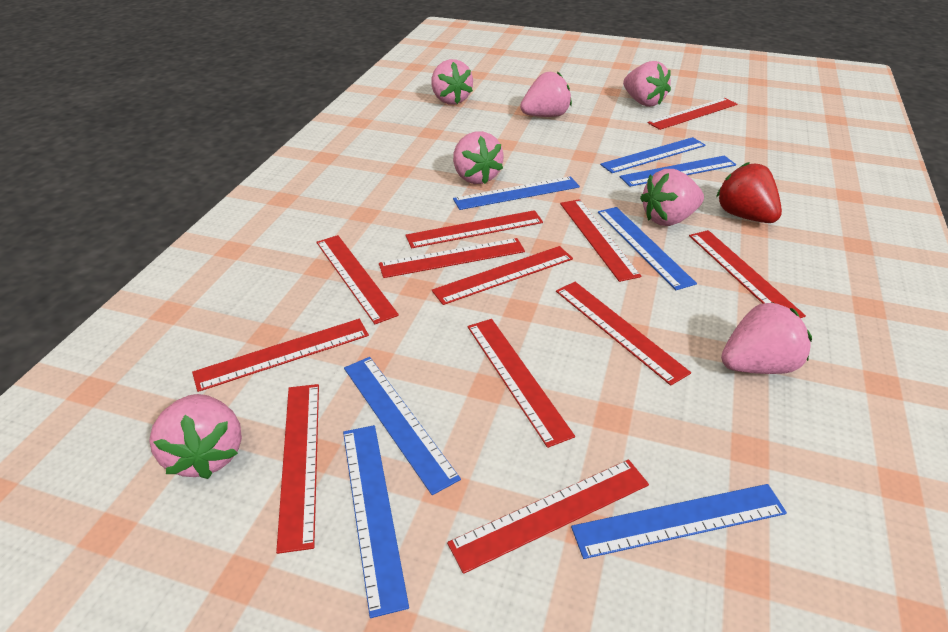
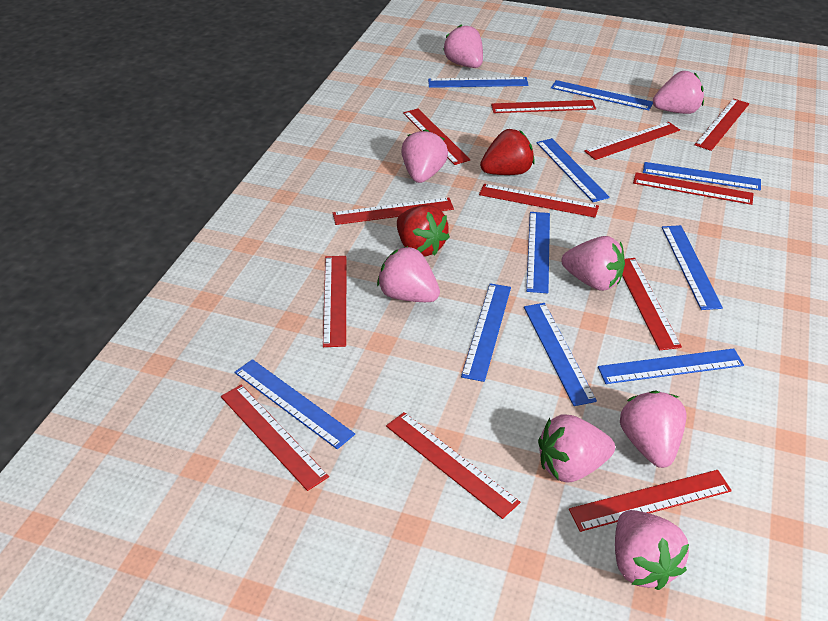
blue ruler: [343,425,409,618] [344,357,461,495] [453,176,580,210] [571,484,787,559] [598,207,697,290] [600,137,706,173] [619,155,736,187] = 7 -> [234,359,355,449] [428,77,529,88] [461,283,511,382] [524,303,597,406] [526,212,550,293] [537,138,610,202] [551,80,653,110] [598,348,744,384] [643,162,761,190] [662,225,723,310] = 10
pink strawberry: [149,394,242,479] [431,59,473,105] [453,131,504,184] [520,71,572,117] [623,61,671,107] [640,169,704,226] [721,302,812,374] = 7 -> [377,246,440,302] [401,129,448,183] [443,24,483,68] [538,415,615,483] [562,236,625,291] [615,510,689,590] [620,390,686,468] [653,71,704,114] = 8
red strawberry: [716,162,782,223] = 1 -> [397,205,450,257] [480,129,535,175] = 2

